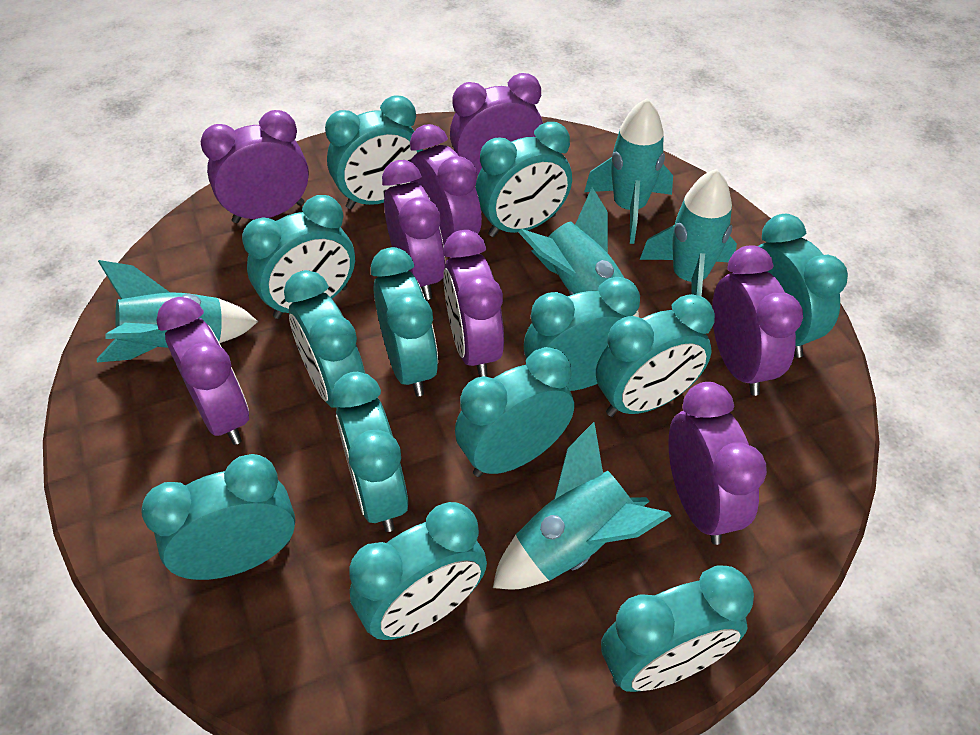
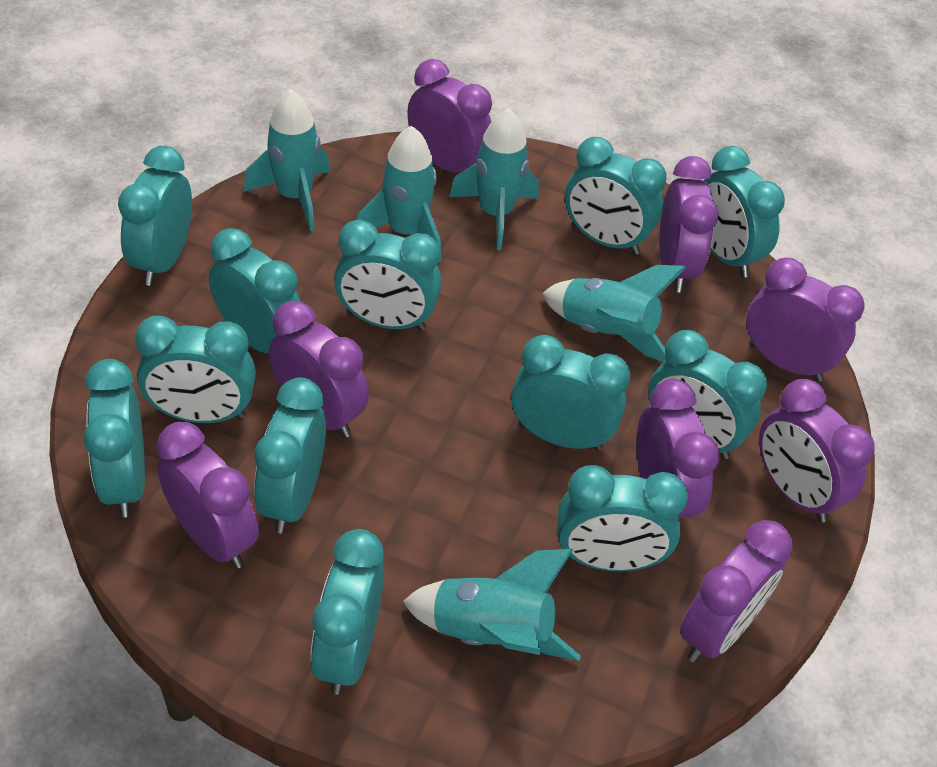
turquoise clock: [141,454,295,580] [242,195,355,319] [284,270,365,408] [325,96,423,209] [331,372,408,532] [349,502,487,640] [371,247,438,396] [455,347,574,477] [475,122,572,237] [524,277,640,391] [596,294,715,417] [601,566,754,692] [758,214,848,358] = 13 -> [84,359,145,517] [118,146,192,286] [135,315,256,423] [209,228,300,353] [254,378,326,533] [311,529,384,695] [334,220,442,331] [511,335,630,451] [557,465,688,571] [565,137,667,255] [648,330,767,459] [703,146,785,278] = 12

